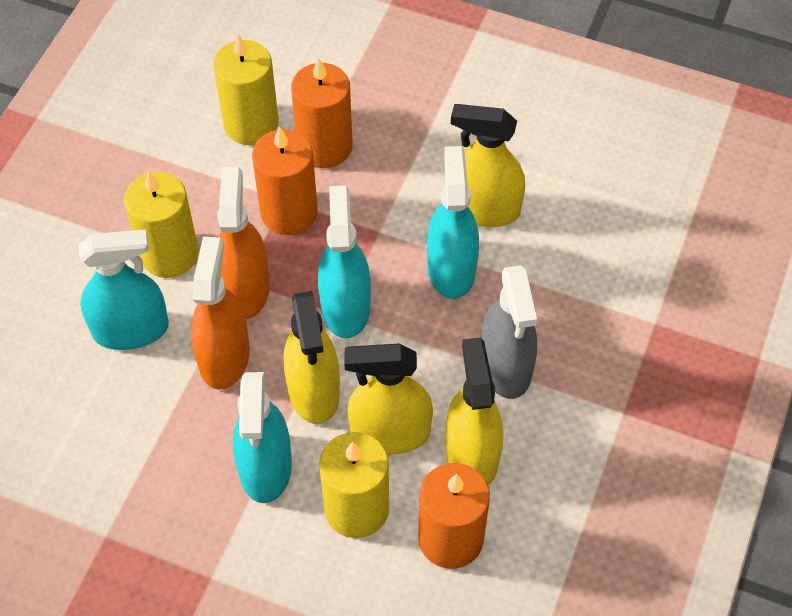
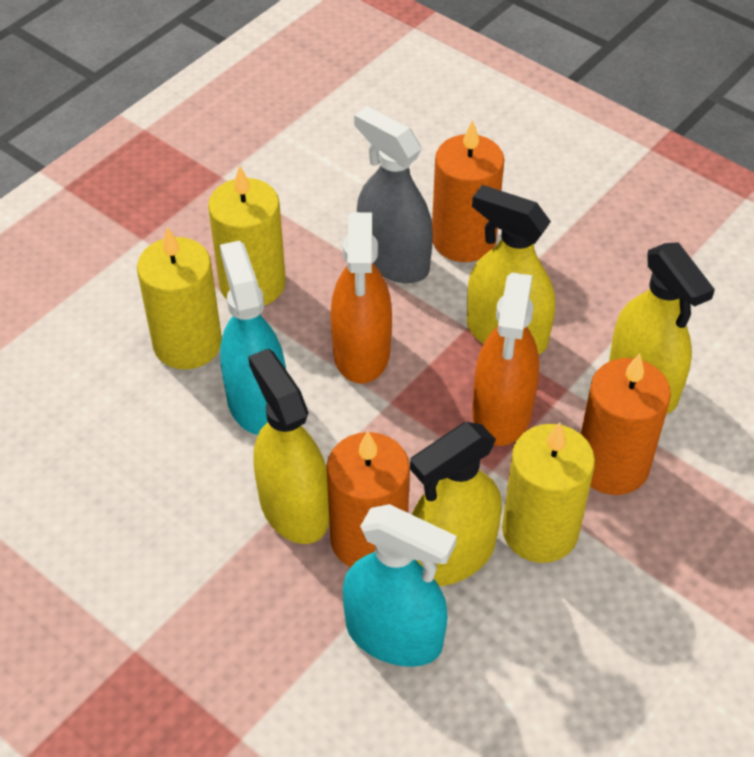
turquoise spray bottle: [79,229,169,350] [233,372,292,503] [318,185,371,338] [427,146,479,299] = 4 -> [220,241,286,435] [343,504,457,667] = 2

